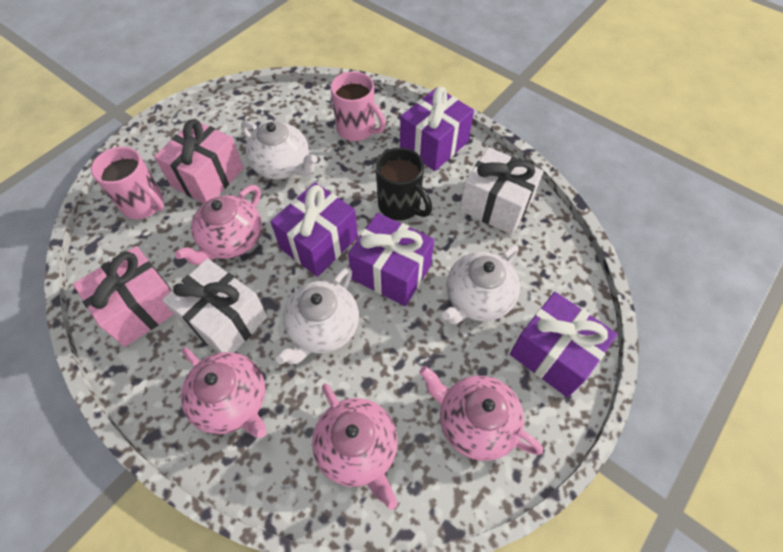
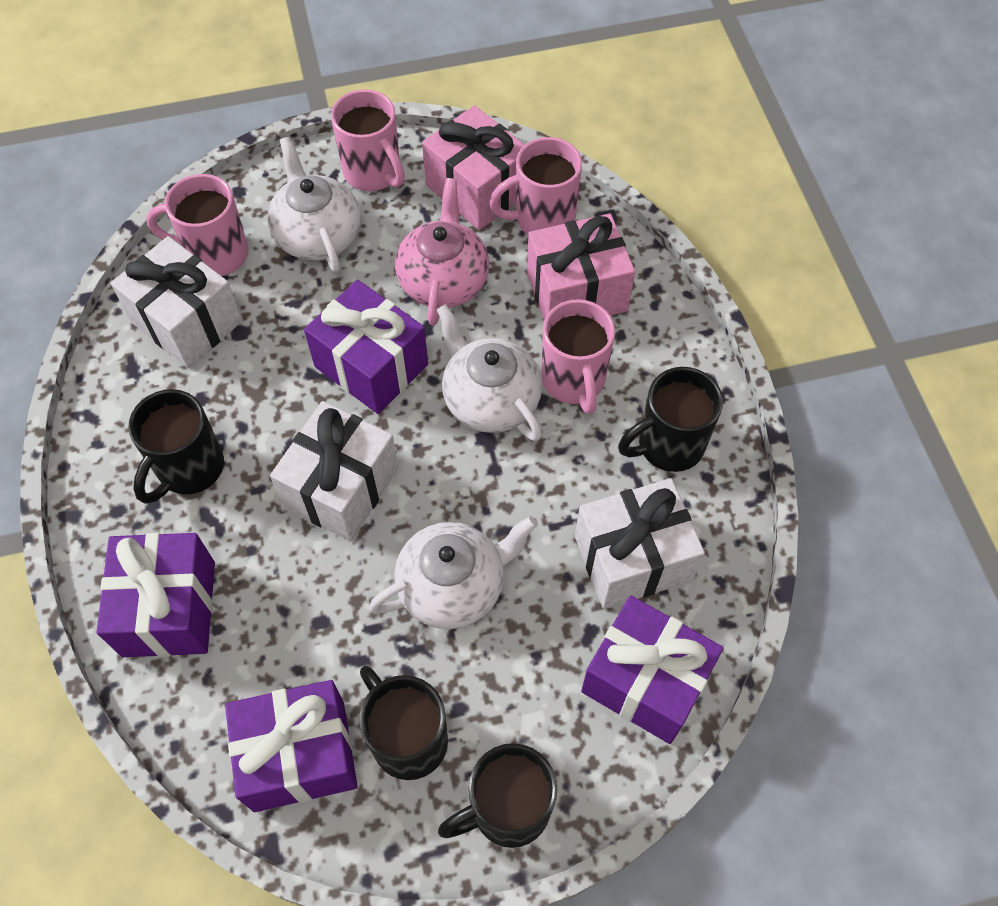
black mug: [376,148,432,220] = 1 -> [128,389,224,504] [359,666,448,780] [438,743,557,848] [618,367,723,472] = 4
pink mug: [91,147,164,219] [330,71,386,141] = 2 -> [146,174,249,276] [331,89,405,191] [489,137,582,234] [541,299,615,414] = 4
pink teapot: [175,185,262,265] [181,347,266,438] [312,383,398,510] [419,366,543,461] = 4 -> [395,178,489,326] = 1
white gift: [162,258,267,353] [460,147,543,235] = 2 -> [111,236,242,368] [270,401,399,542] [575,478,705,609] = 3

